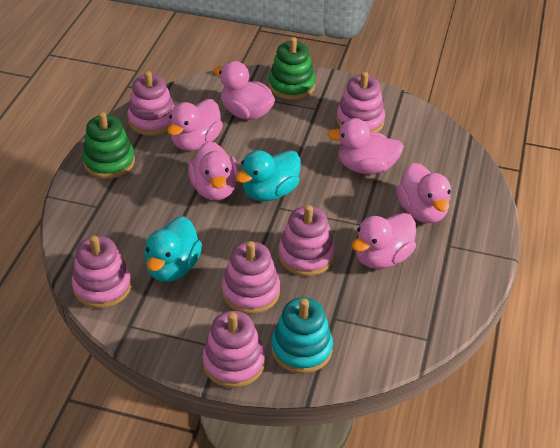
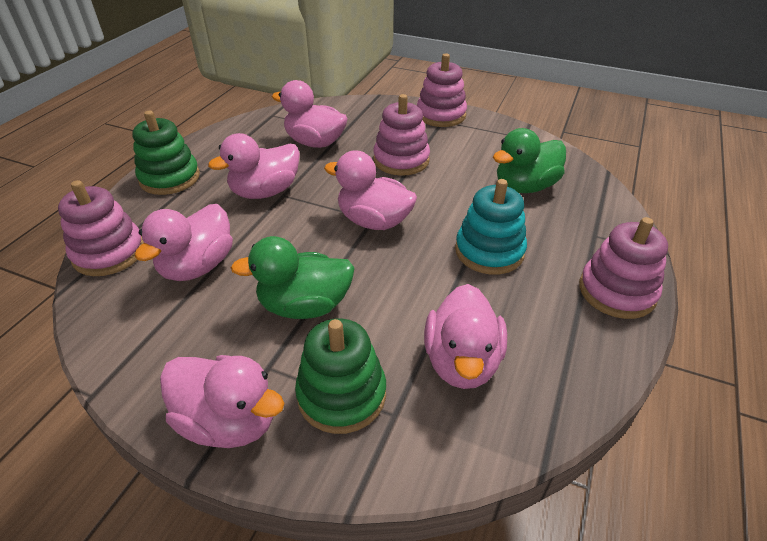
green duck: none = 0 -> [231,236,355,319] [493,128,566,193] = 2
pink stacking toy: [72,235,131,308] [127,71,175,136] [202,311,265,388] [222,241,280,314] [279,205,335,276] [336,72,385,132] = 6 -> [58,180,144,276] [373,94,430,176] [417,53,467,127] [579,217,668,319] = 4
turquoise duck: [144,216,202,282] [235,150,301,201] = 2 -> none = 0

